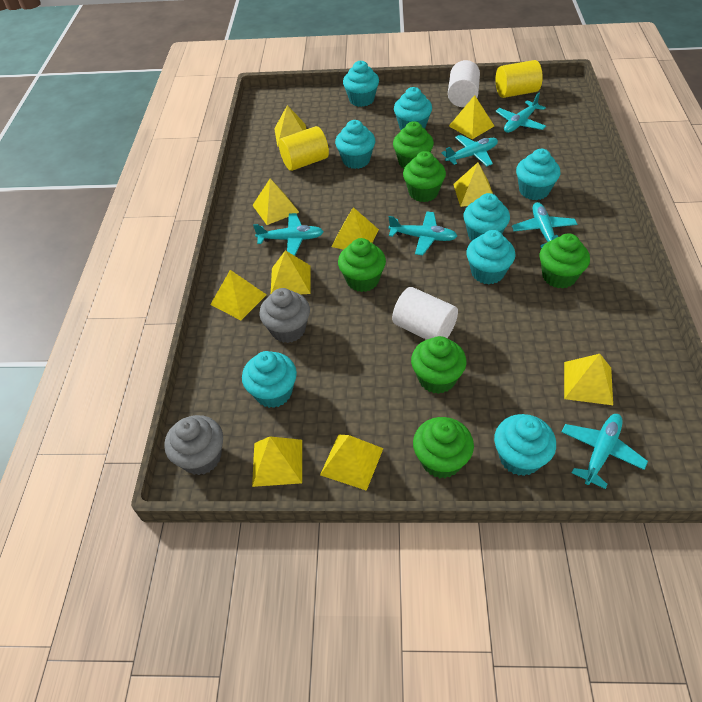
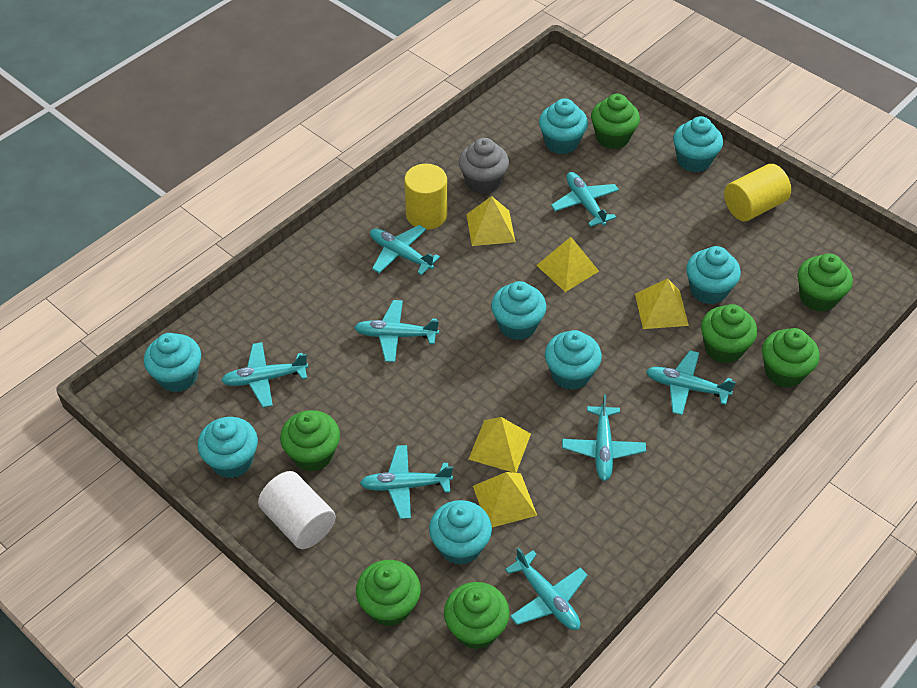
green cupcake: [338,238,386,292] [393,121,434,169] [403,151,446,202] [411,336,466,394] [413,417,474,478] [540,233,590,289] = 6 -> [280,410,340,472] [356,560,421,626] [444,582,510,650] [591,94,640,149] [701,304,757,363] [762,328,820,388] [798,253,853,312] = 7
grey cupcake: [164,415,223,475] [259,288,310,343] = 2 -> [459,138,509,194] = 1
turquoise plane: [253,213,324,256] [388,211,457,255] [441,135,498,166] [496,93,546,133] [512,202,577,249] [562,414,648,489] = 6 -> [221,342,308,407] [354,300,439,362] [360,445,453,519] [370,225,440,275] [505,547,588,630] [551,172,619,227] [562,394,646,481] [646,350,736,415] = 8
white cylinder: [392,287,458,340] [448,60,480,107] = 2 -> [258,471,336,549] = 1
yellow pyramid: [210,270,267,320] [252,179,299,225] [252,436,302,487] [271,250,311,294] [274,105,306,147] [320,434,383,491] [331,207,379,250] [449,95,494,139] [453,162,493,207] [564,354,613,405] = 10 -> [466,196,515,246] [469,417,531,473] [473,472,537,527] [536,237,599,292] [635,278,689,329] = 5

